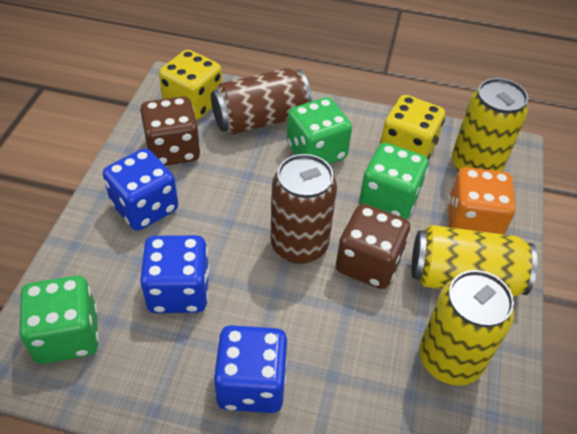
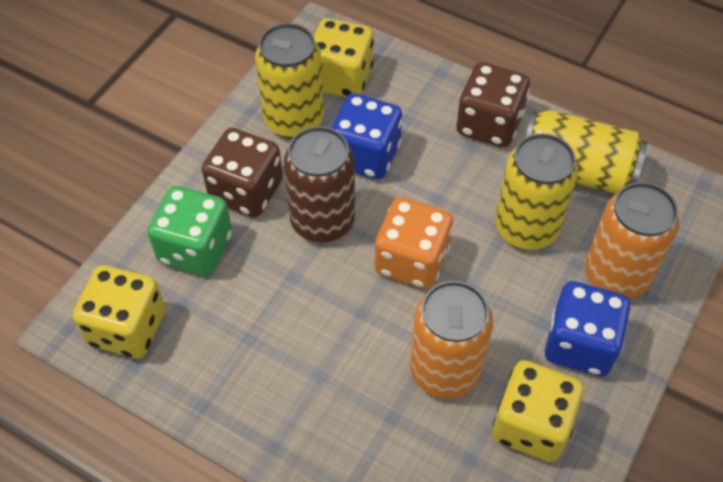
blue dice: [103,148,178,231] [140,235,209,313] [213,325,287,413] = 3 -> [330,93,402,180] [545,281,630,377] = 2
brown can: [211,68,312,135] [270,154,337,264] = 2 -> [283,126,355,243] = 1
green dice: [19,275,99,364] [287,97,352,164] [359,143,428,219] = 3 -> [148,186,232,276] = 1
orange can: none = 0 -> [410,281,493,399] [585,182,679,299] = 2
yellow dice: [159,50,222,120] [380,95,445,160] = 2 -> [73,265,165,359] [314,18,374,97] [492,360,584,462] = 3

